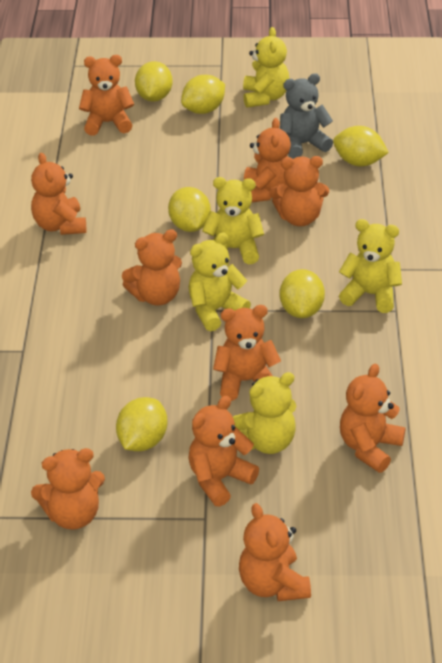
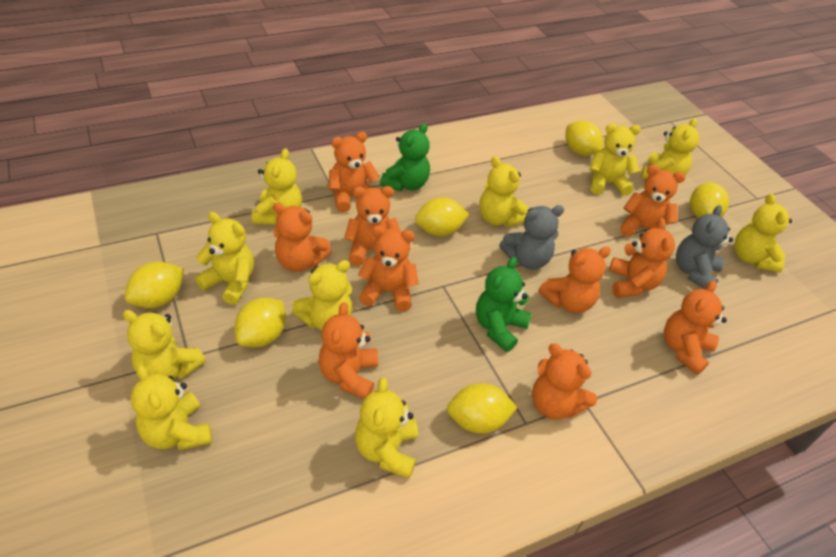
green teddy bear: none = 0 -> [380,123,430,191] [476,257,532,352] = 2
grey teddy bear: [280,73,333,159] = 1 -> [499,205,564,269] [676,205,733,289] = 2
yellow teddy bear: [188,232,251,331] [202,177,264,265] [233,372,296,454] [243,27,289,108] [339,219,402,313] = 5 -> [123,310,206,380] [131,365,212,450] [195,212,254,305] [252,148,302,225] [292,260,352,331] [355,377,418,479] [479,156,528,227] [590,124,641,196] [641,118,699,179] [735,194,792,273] = 10

